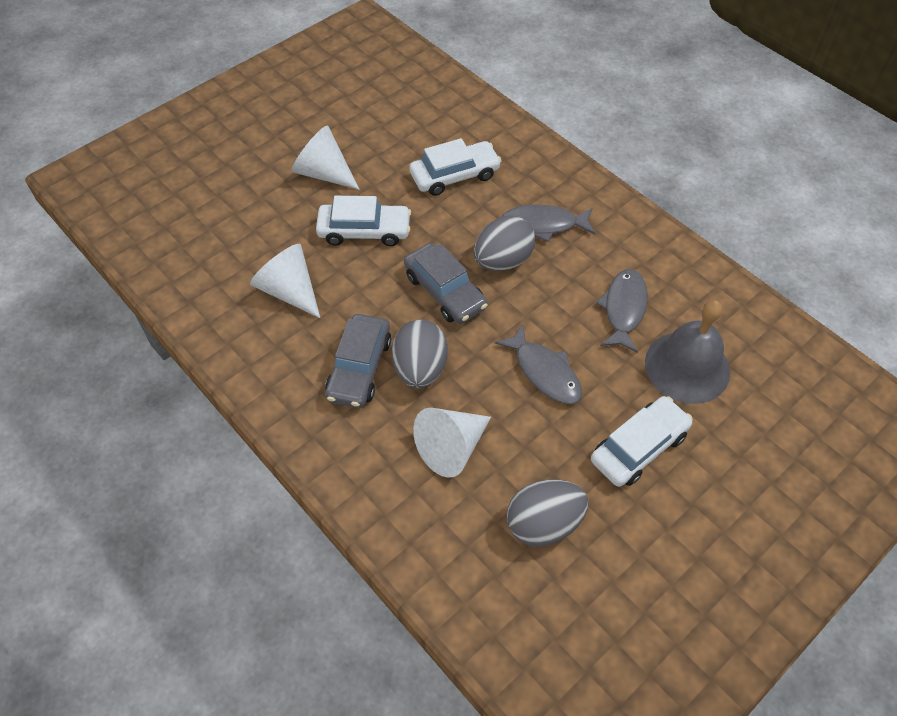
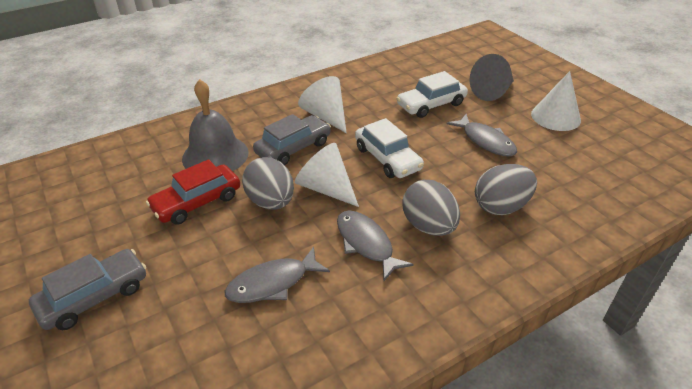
grey cone: none = 0 -> [470,54,514,101] = 1
red car: none = 0 -> [146,159,240,225] = 1
white car: [316,196,411,246] [409,138,501,196] [591,396,693,487] = 3 -> [355,118,424,178] [396,71,468,118] = 2

